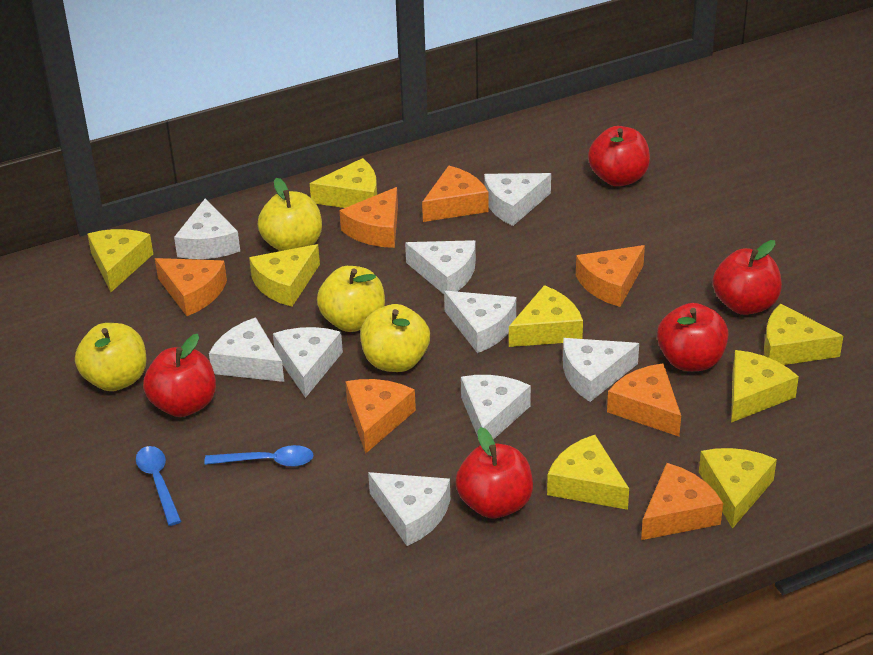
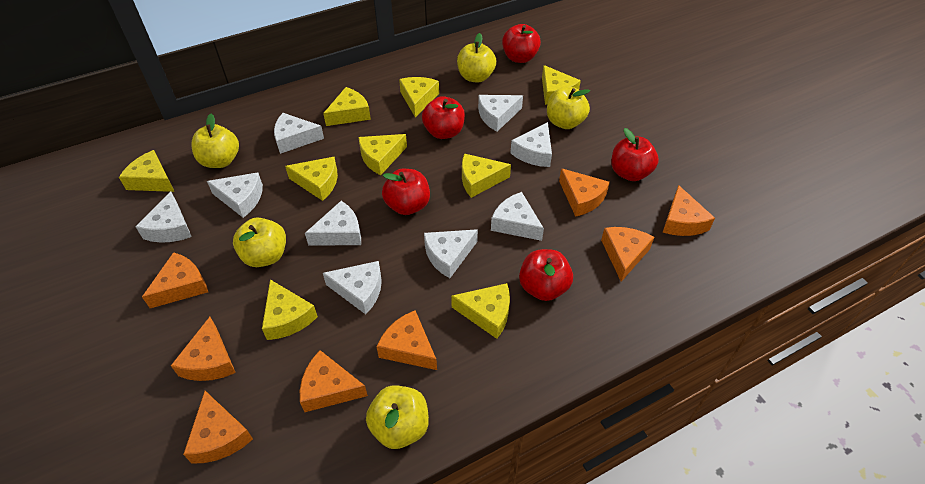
blue spoon: [136,446,181,526] [204,445,314,467] = 2 -> none = 0
orange cheese: [155,258,227,316] [339,187,398,248] [345,379,416,454] [422,166,489,222] [576,245,645,307] [607,363,681,436] [641,463,723,540] = 7 -> [142,252,208,308] [171,317,236,381] [183,391,253,464] [300,350,368,412] [377,310,437,370] [559,168,610,217] [601,227,654,282] [663,185,715,236] = 8
yellow apple: [75,323,146,391] [258,178,322,251] [317,266,385,332] [360,304,430,372] = 4 -> [191,114,239,168] [233,217,286,267] [366,385,429,449] [457,33,496,83] [547,87,590,129] = 5
yellow cheese: [87,229,153,292] [249,244,320,306] [310,158,377,208] [509,285,583,347] [547,435,629,510] [699,448,777,529] [731,350,799,423] [764,304,843,365] = 8 -> [119,150,175,192] [262,280,318,340] [285,157,338,201] [323,87,371,126] [359,134,407,175] [399,77,439,118] [451,283,510,339] [462,154,511,198] [542,65,581,105] = 9

